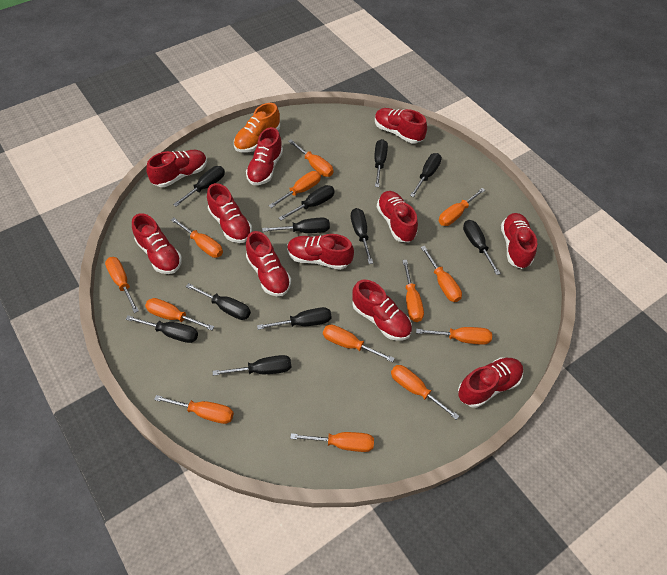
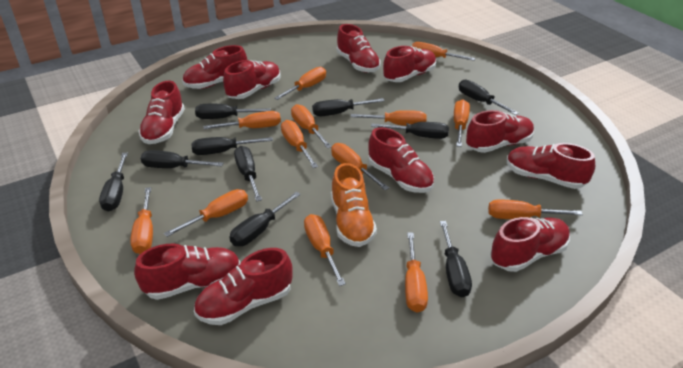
black screwdriver: [126,315,198,343] [173,166,225,207] [186,283,251,320] [213,355,292,376] [257,307,331,330] [262,218,330,233] [279,185,335,221] [351,208,373,264] [374,139,388,187] [410,153,442,197] [463,220,501,275] = 11 -> [99,153,128,211] [141,150,223,168] [191,137,273,155] [195,104,271,119] [230,192,301,246] [234,146,262,201] [312,98,385,116] [371,122,449,139] [440,221,472,297] [459,80,519,115] = 10

